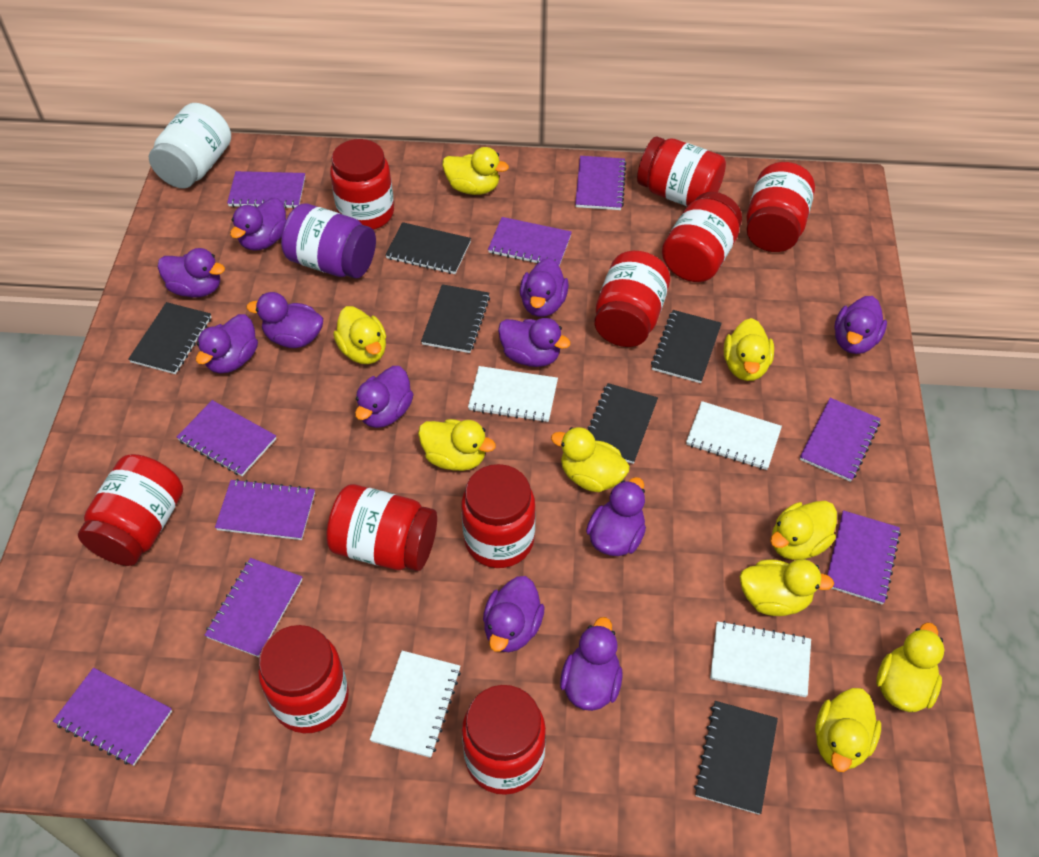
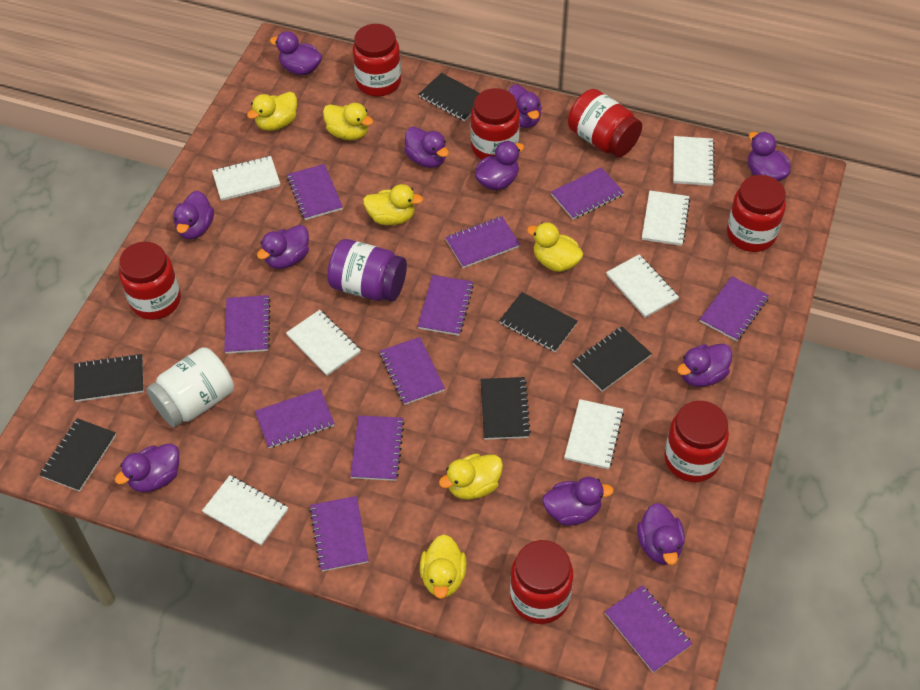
purple notebook: [53,668,172,766] [177,400,276,476] [205,558,302,657] [215,479,315,540] [227,171,305,209] [488,217,572,266] [575,156,626,210] [800,398,881,482] [827,510,901,605] = 9 -> [224,295,271,354] [255,389,335,448] [287,164,343,220] [309,496,369,572] [350,415,405,481] [380,337,445,405] [418,275,474,336] [445,216,520,268] [551,167,624,220] [605,585,692,673] [700,276,769,341] = 11
red jar: [78,454,183,566] [258,625,349,733] [326,484,437,571] [330,139,394,230] [462,464,536,568] [462,685,546,795] [594,251,670,347] [637,137,726,206] [662,192,742,282] [747,162,815,252] = 10 -> [119,242,181,320] [353,24,401,97] [471,88,520,160] [510,540,573,624] [568,89,642,157] [664,401,729,482] [727,175,786,252] = 7
white notebook: [370,651,461,758] [468,366,558,422] [686,401,782,470] [710,621,811,697] = 4 -> [202,475,288,546] [212,156,280,201] [286,310,361,376] [564,399,624,469] [606,254,679,318] [642,190,690,246] [673,136,715,186] = 7
yellow duck: [333,306,386,364] [418,419,496,471] [442,147,509,195] [551,427,630,492] [724,318,774,381] [740,559,834,616] [770,501,837,560] [815,688,881,772] [876,623,944,712] = 9 -> [247,92,297,131] [323,103,373,140] [363,184,423,225] [420,534,467,599] [439,454,503,500] [527,222,583,272] = 6

